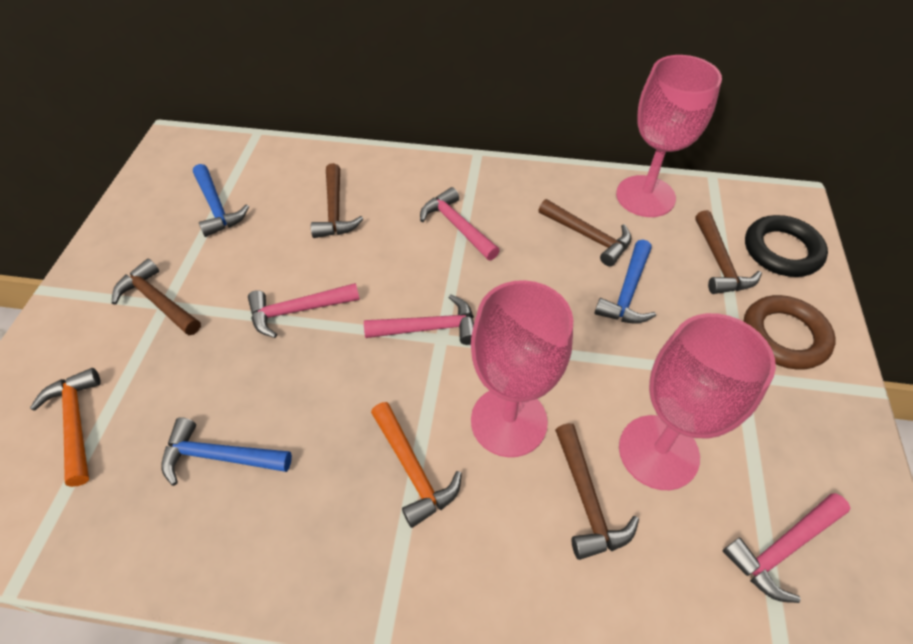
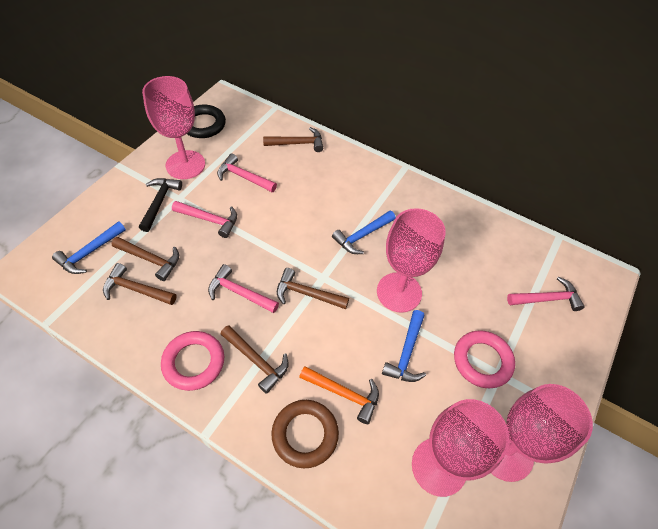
black hammer: none = 0 -> [139,178,182,232] = 1
orange hammer: [30,368,101,487] [371,402,462,528] = 2 -> [299,366,379,424] = 1
pink goblet: [471,280,573,457] [616,55,722,217] [619,313,776,490] = 3 -> [142,76,205,179] [377,208,446,313] [412,399,510,497] [491,384,593,482] = 4
pink ring: none = 0 -> [161,331,224,391] [454,330,515,388] = 2

